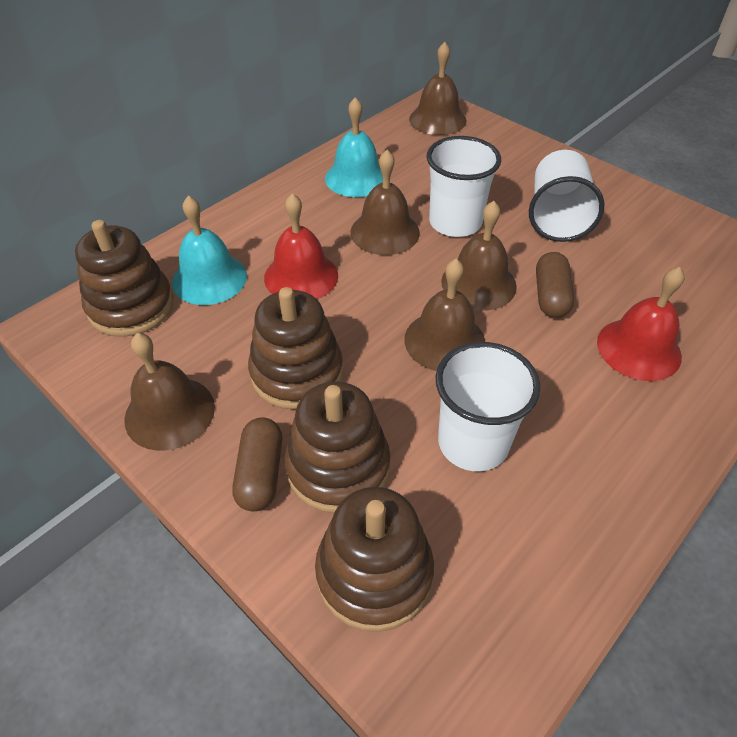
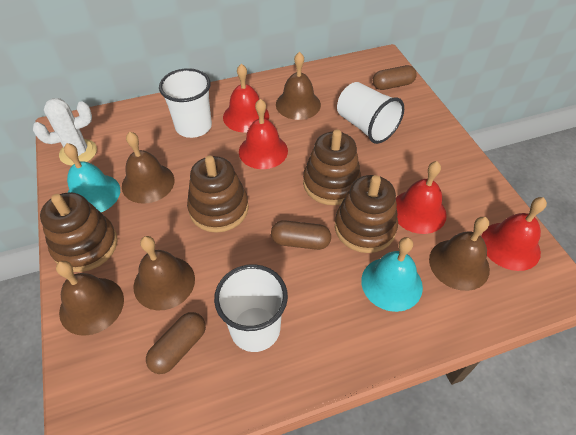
brown capsule: [233,417,282,511] [536,252,574,318] = 2 -> [146,312,206,374] [271,220,331,250] [373,65,417,90] = 3
red bell: [264,193,338,299] [597,267,685,381] = 2 -> [223,64,269,132] [239,99,288,169] [396,161,447,234] [481,197,547,271] = 4
white cactus: none = 0 -> [33,98,97,166] = 1

